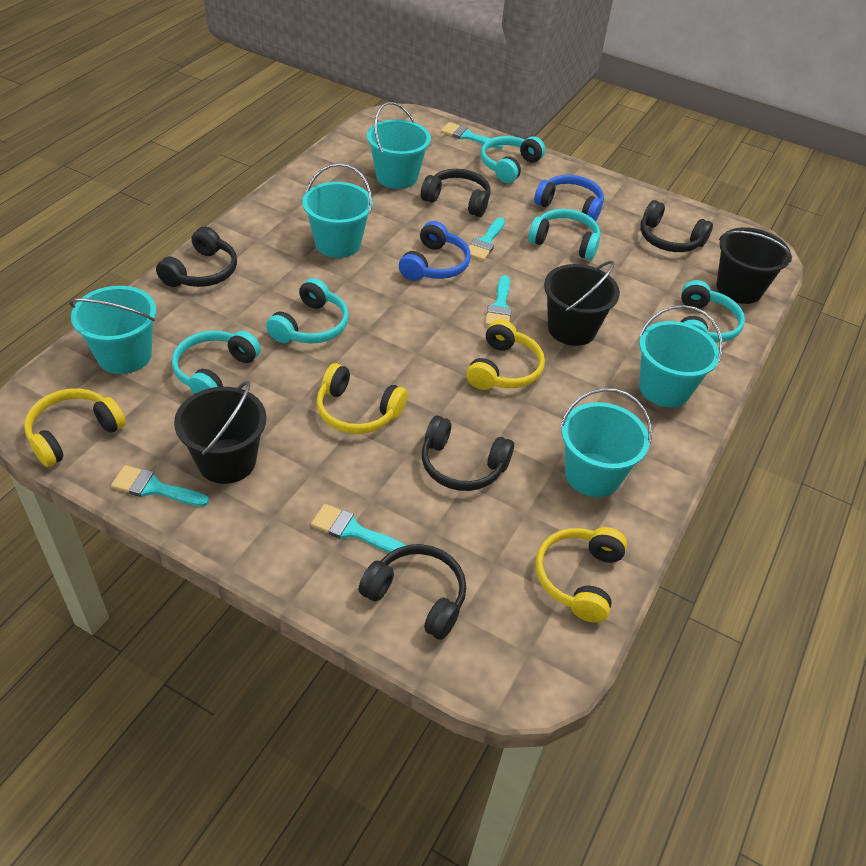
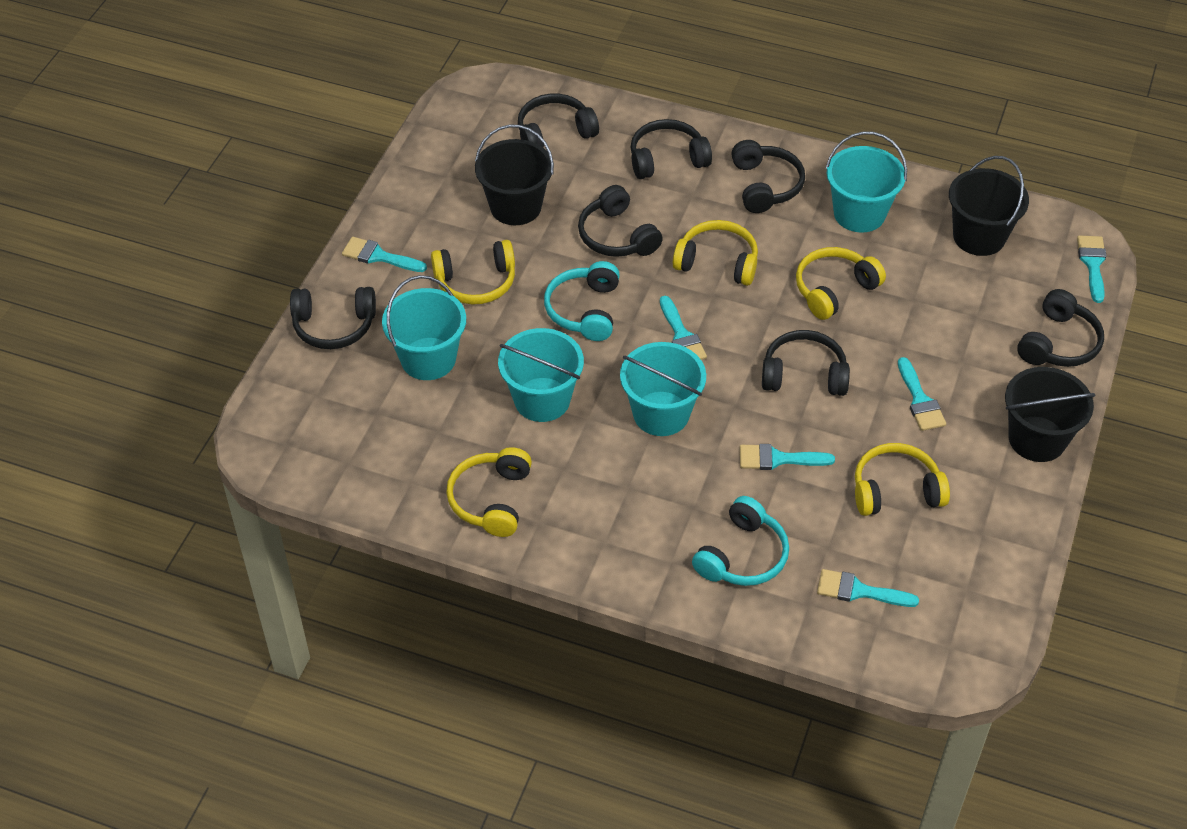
black headphones: [156,227,237,287] [358,544,466,640] [421,169,491,217] [422,416,514,491] [640,200,713,252] = 5 -> [290,287,376,349] [518,94,599,148] [578,185,663,257] [630,119,712,179] [731,140,805,213] [762,330,850,396] [1017,289,1104,367] = 7
blue headphones: [399,221,471,281] [534,175,604,221] = 2 -> none = 0
turquoise brush: [111,465,209,507] [311,504,406,553] [441,122,503,149] [469,217,505,261] [485,275,512,326] = 5 -> [342,237,427,272] [660,296,707,360] [740,444,835,470] [817,569,919,607] [898,357,946,431] [1077,235,1106,303] = 6
turquoise bucket: [69,286,156,374] [302,163,373,258] [367,102,431,189] [560,388,652,497] [639,305,722,407] = 5 -> [382,275,466,380] [498,328,584,422] [620,342,706,436] [826,131,907,233] = 4
turquoise headphones: [172,330,261,394] [266,278,349,344] [480,136,545,183] [528,209,600,260] [680,280,745,342] = 5 -> [544,261,620,341] [692,496,789,586] = 2
yellow headphones: [24,388,126,467] [316,363,407,434] [466,320,545,390] [536,527,627,623] = 4 -> [431,240,515,305] [446,447,532,537] [673,220,758,286] [796,247,886,320] [855,443,950,516] = 5

